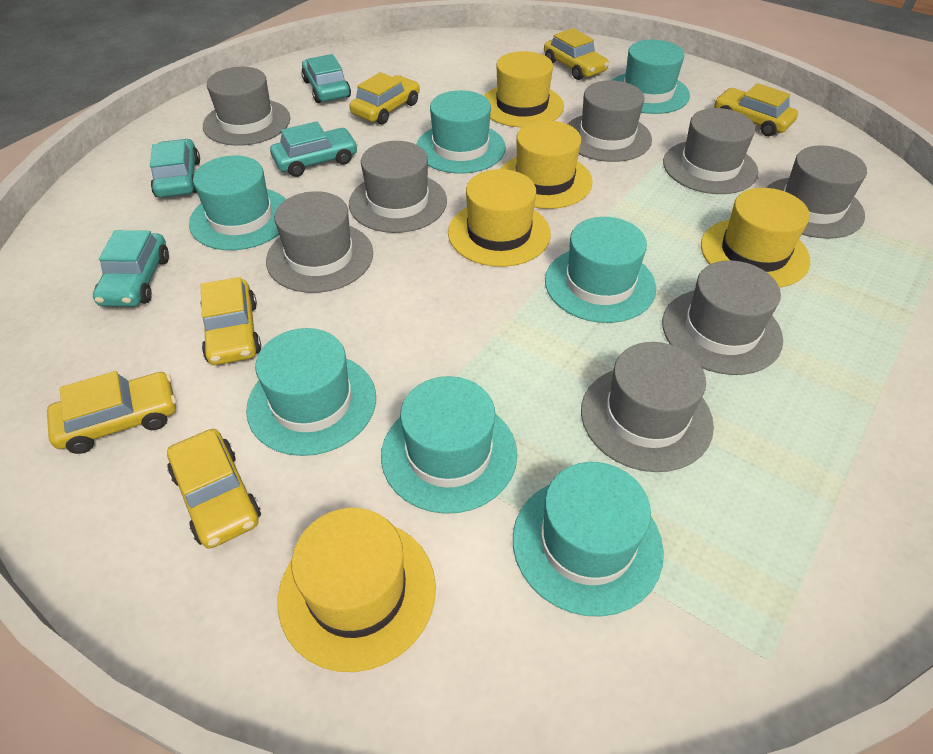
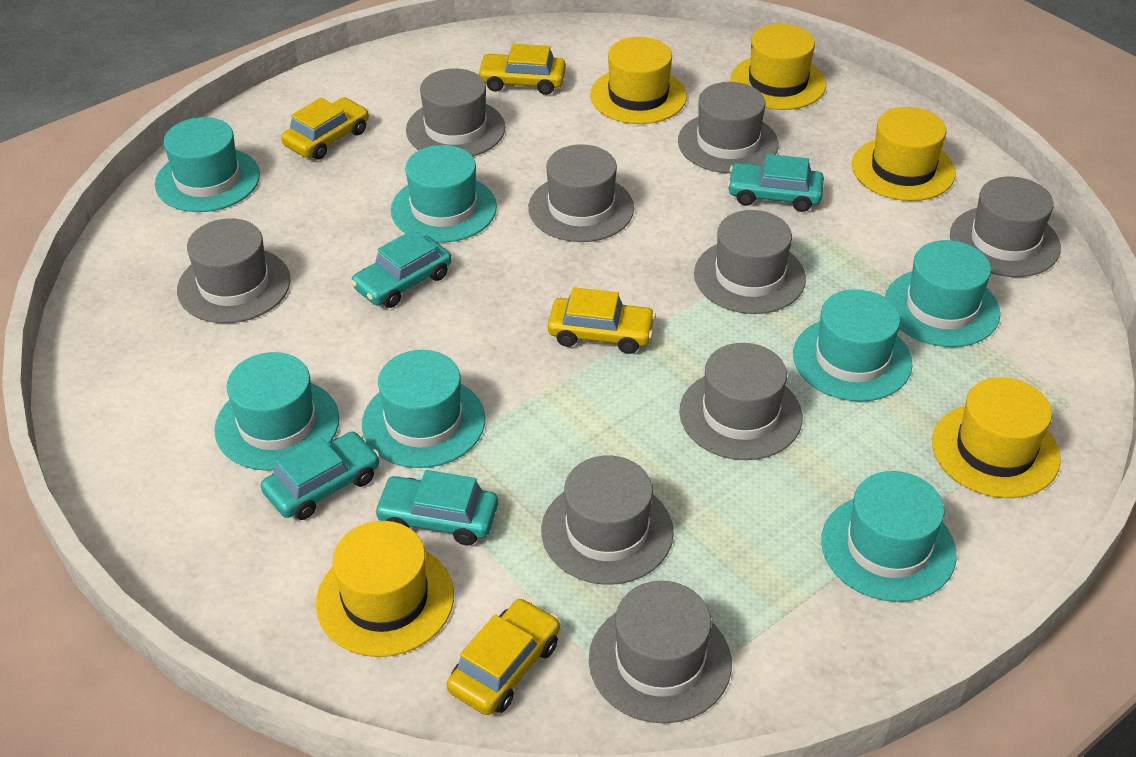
grey hat: [203,67,290,146] [266,191,373,293] [349,141,447,233] [568,80,652,162] [581,342,714,472] [662,260,783,375] [663,108,758,194] [766,145,867,239] = 8 -> [177,218,291,323] [406,69,505,156] [528,144,634,242] [541,455,674,585] [589,581,732,723] [678,82,779,173] [679,343,803,460] [694,210,806,314] [950,177,1061,277] = 9
yellow car: [47,371,176,454] [167,429,261,549] [200,277,261,365] [349,72,420,124] [544,28,609,80] [714,83,798,136] = 6 -> [281,97,369,160] [447,598,560,715] [477,44,566,95] [548,287,656,354] = 4

